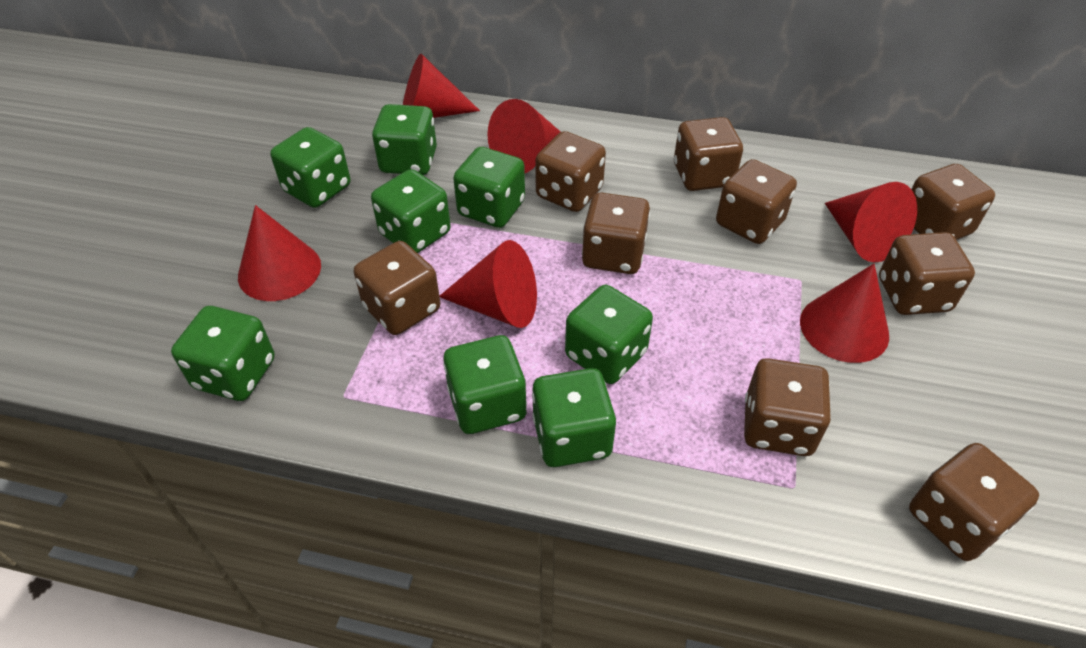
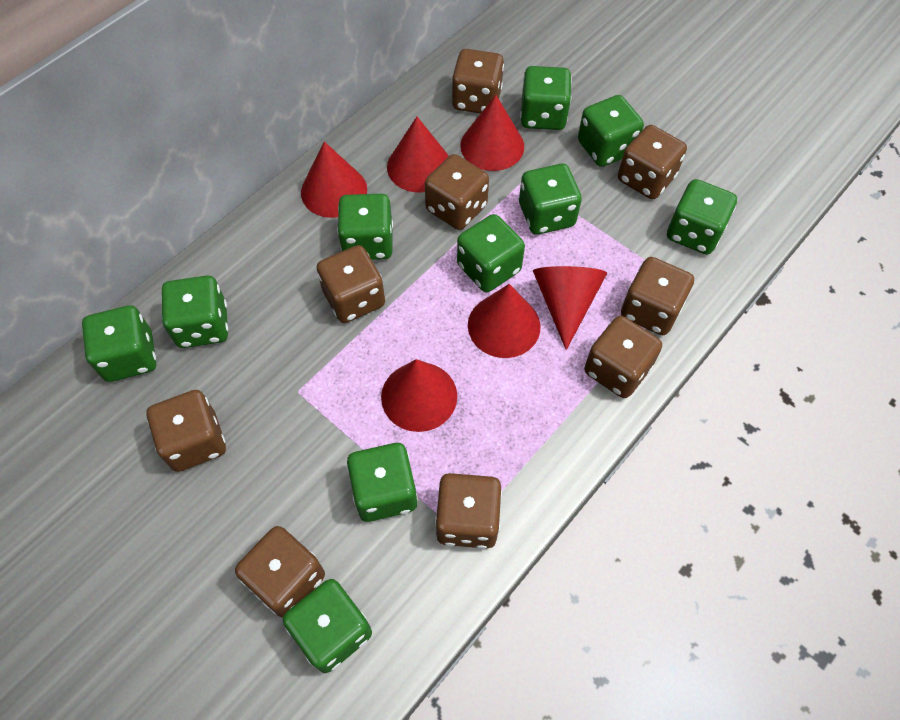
green dice: [171,306,275,401] [270,127,350,208] [371,169,451,253] [372,104,437,175] [443,335,527,434] [453,147,525,228] [532,368,616,467] [565,285,653,384] = 8 -> [82,305,156,382] [162,275,228,348] [283,579,372,673] [337,194,393,260] [347,443,418,522] [457,214,525,292] [519,164,582,235] [520,66,572,130] [578,95,644,167] [667,179,737,255] = 10

